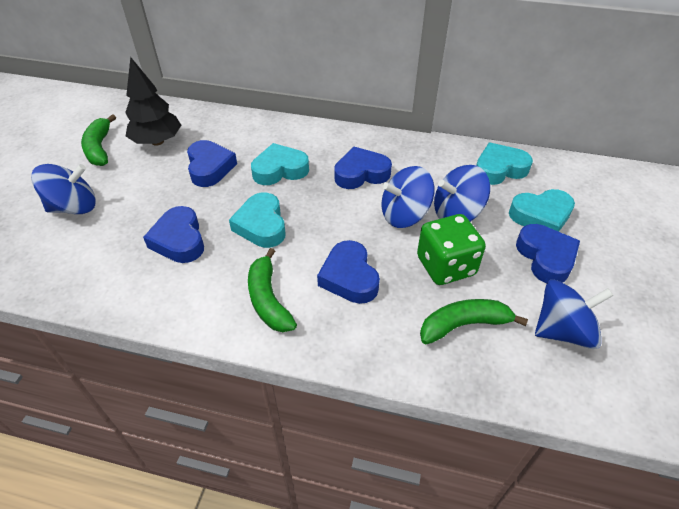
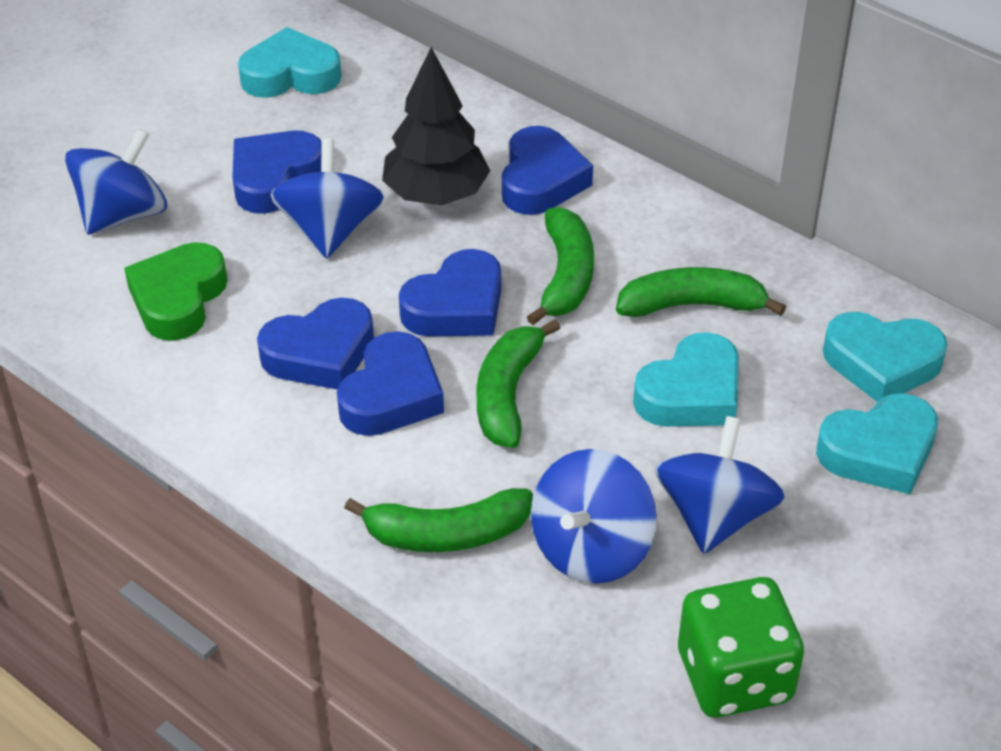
green banana: [81,114,116,166] [248,248,297,332] [420,299,528,344] = 3 -> [344,488,533,552] [477,319,560,448] [527,207,594,325] [616,267,786,317] = 4
green heart: none = 0 -> [124,242,228,341] = 1

